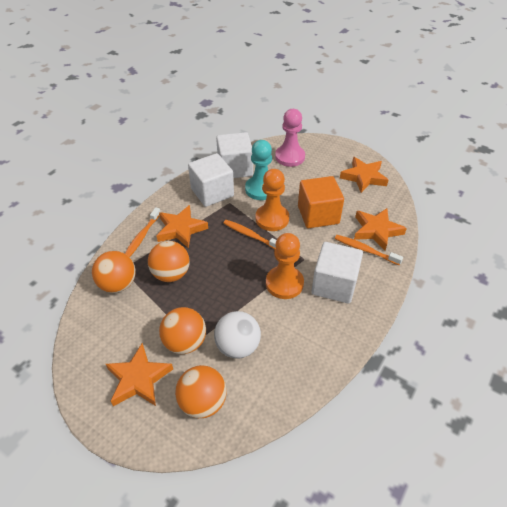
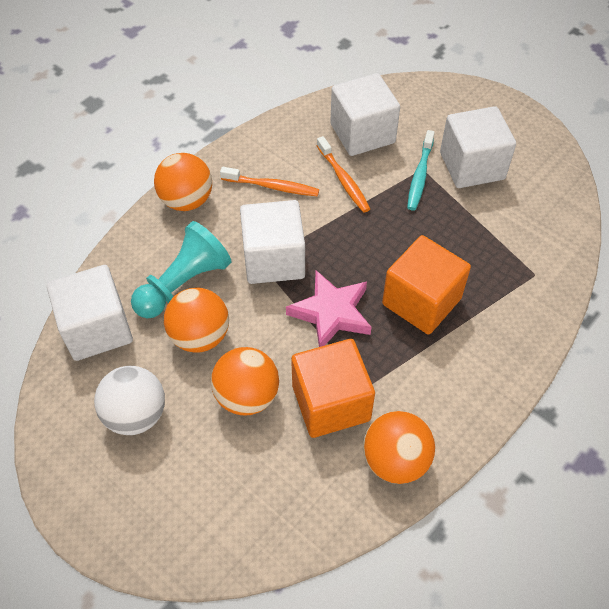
orange cube: [298,176,344,228] = 1 -> [291,339,375,438] [382,235,471,334] = 2
orange pawn: [255,169,289,231] [266,233,304,299] = 2 -> none = 0
orange star: [106,343,173,406] [157,205,208,248] [340,157,388,193] [354,208,407,250] = 4 -> none = 0
orange toothbrush: [125,207,160,257] [224,220,277,249] [335,235,403,266] = 3 -> [220,167,319,196] [317,136,370,213] = 2
pink pawn: [275,109,305,167] = 1 -> none = 0
pink star: none = 0 -> [286,270,372,347] = 1
turquoise toothbrush: none = 0 -> [407,130,435,211] = 1
white cube: [188,153,234,207] [216,132,253,178] [311,242,363,304] = 3 -> [47,265,133,361] [240,200,305,284] [330,73,400,156] [440,106,516,188] = 4

